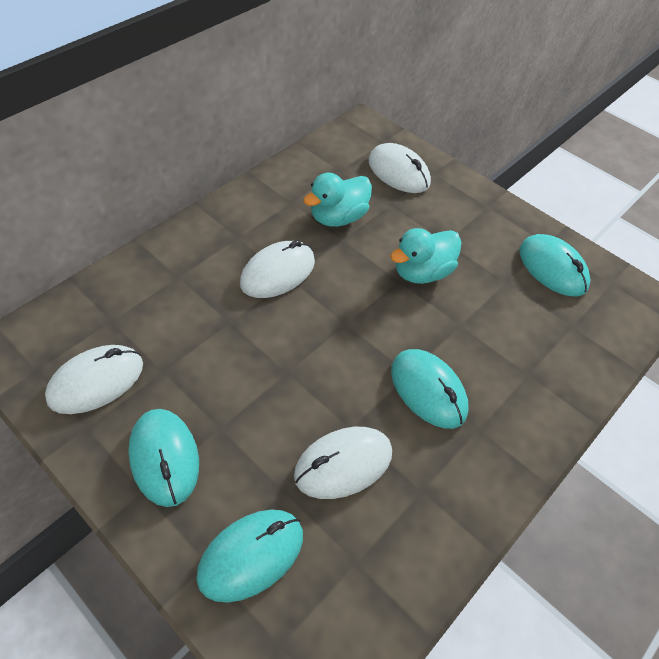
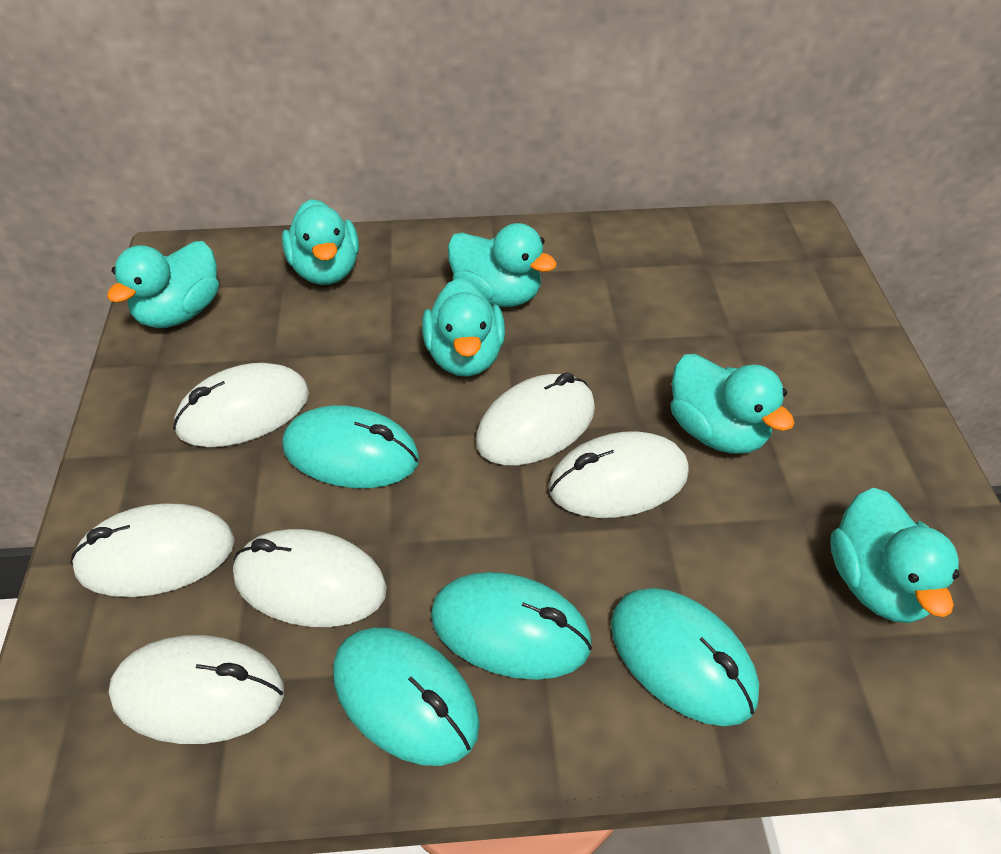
turquoise duck: [303,172,372,227] [390,228,461,284] = 2 -> [107,241,219,328] [282,199,359,285] [422,278,505,377] [448,223,557,307] [671,354,795,454] [830,488,959,623] = 6
white mouse: [45,345,143,414] [240,240,315,298] [294,427,392,499] [368,143,431,193] = 4 -> [70,503,235,597] [109,635,284,744] [173,363,309,447] [233,529,387,627] [476,372,595,465] [549,431,689,518] = 6

